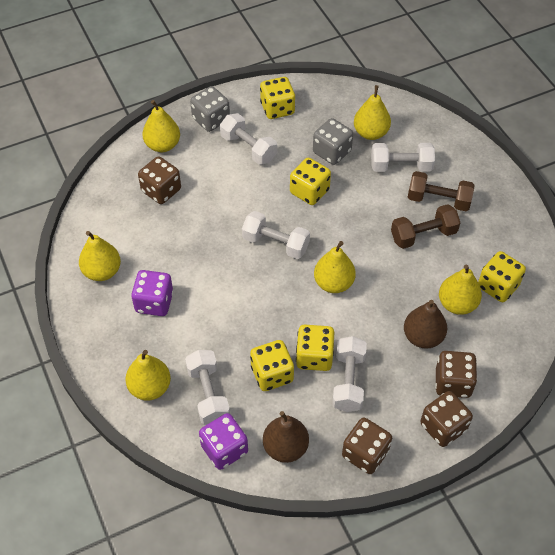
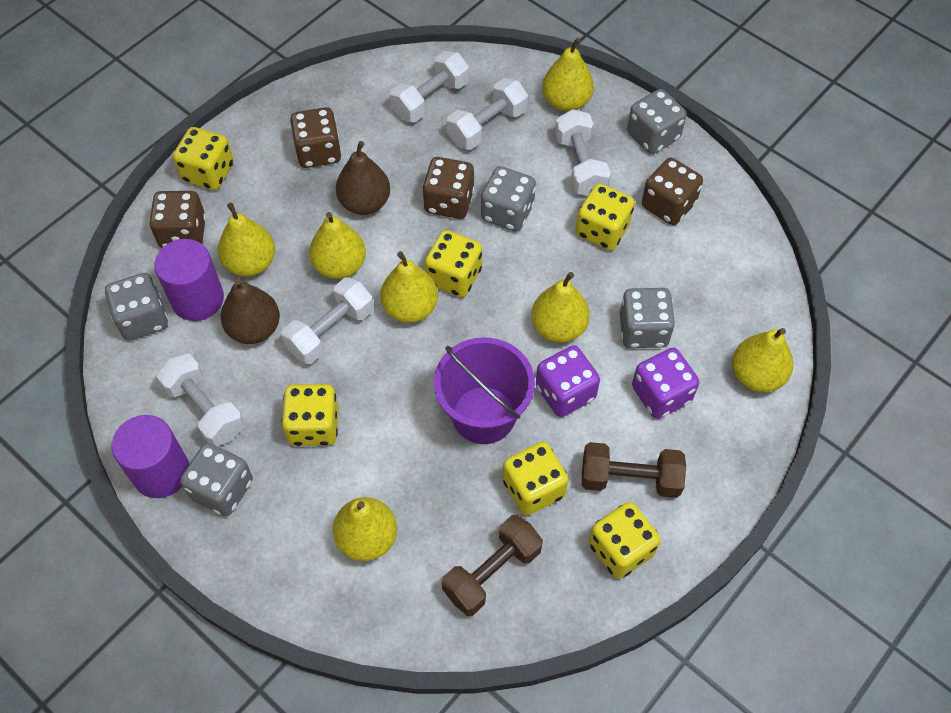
grey dice: [190,86,230,132] [313,118,353,165] = 2 -> [105,273,168,340] [180,443,253,516] [481,166,536,232] [620,288,675,348] [627,89,687,154] = 5
purple bucket: none = 0 -> [434,337,535,444] = 1
purple cylinder: none = 0 -> [112,415,189,498] [154,239,224,321] = 2
yellow dice: [250,340,294,391] [260,77,295,119] [290,158,331,205] [296,325,334,371] [478,251,526,302] = 5 -> [173,127,234,190] [281,384,338,446] [425,230,482,297] [503,442,569,515] [576,183,635,250] [589,502,661,579] = 6
yellow pear: [79,231,121,281] [125,350,171,401] [142,100,180,152] [314,241,356,293] [354,85,391,140] [439,264,482,315] = 6 -> [218,203,275,277] [309,212,366,279] [333,497,397,561] [380,251,438,323] [531,272,590,343] [542,38,594,112] [732,328,793,392] = 7

